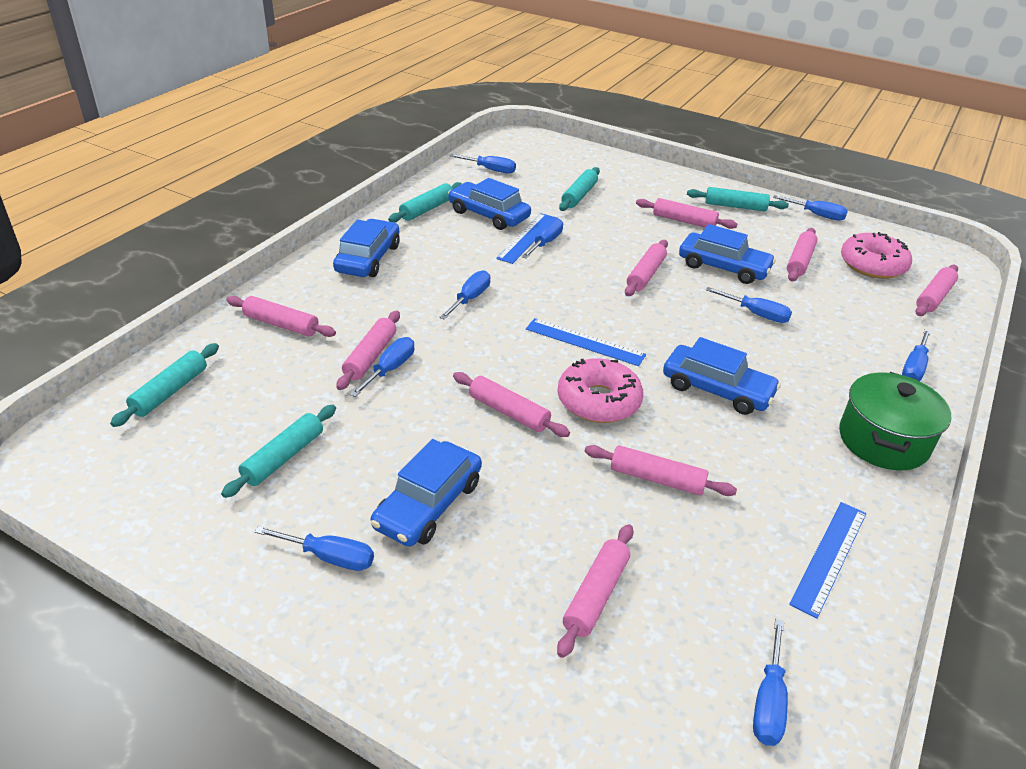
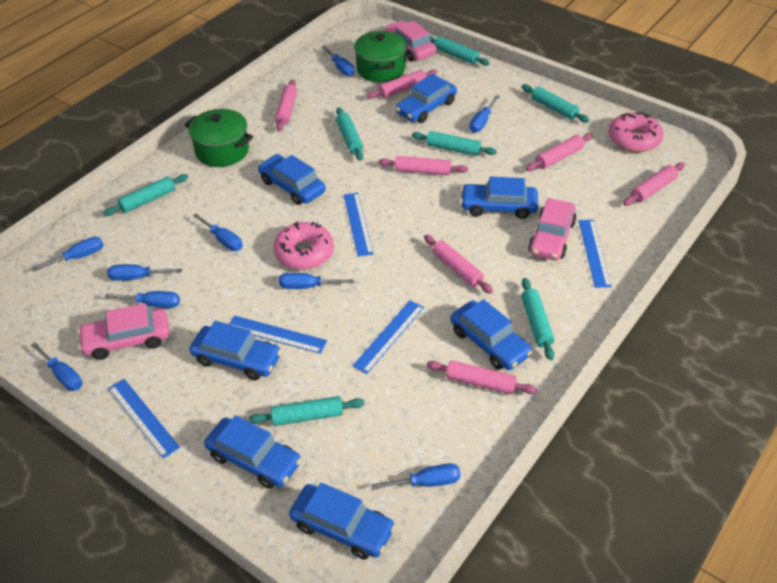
blue car: [333,219,400,277] [371,439,482,547] [448,178,531,230] [663,337,781,415] [679,224,776,284] = 5 -> [189,321,282,380] [204,415,302,489] [258,154,326,205] [289,483,396,559] [396,74,457,123] [450,299,533,370] [460,177,538,219] = 7
blue ruler: [496,213,556,264] [526,318,646,366] [789,502,866,619] = 3 -> [108,379,180,458] [229,315,327,354] [344,193,374,257] [352,300,424,374] [579,220,612,288] = 5
green pot: [839,372,951,470] = 1 -> [185,109,253,167] [354,31,407,83] = 2
pink car: none = 0 -> [78,303,169,360] [384,20,436,62] [528,198,577,261] = 3
pink rolling pin: [227,296,336,337] [337,311,400,390] [453,372,570,437] [557,524,633,658] [585,445,737,496] [625,240,668,296] [636,198,737,229] [787,228,818,282] [916,265,958,316] = 9 -> [275,79,297,131] [367,69,437,99] [378,156,468,175] [424,235,493,294] [427,360,537,394] [526,133,593,171] [623,162,685,206] = 7
turquoise rolling pin: [110,343,219,427] [221,405,336,498] [388,182,462,223] [559,167,600,211] [687,187,789,211] = 5 -> [103,174,188,216] [249,396,364,426] [336,107,363,161] [412,131,497,156] [430,36,490,66] [521,278,554,360] [522,84,590,123] = 7

